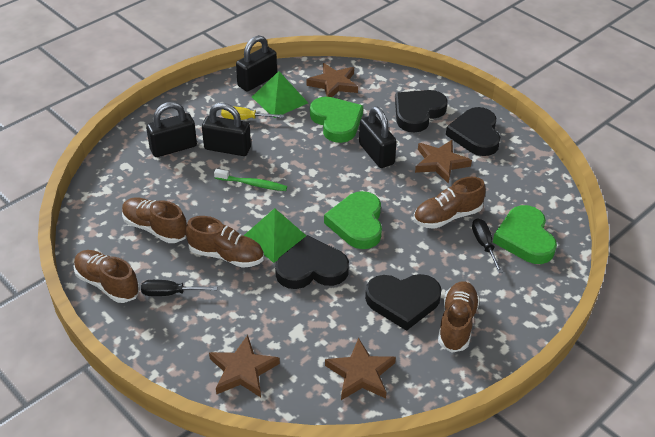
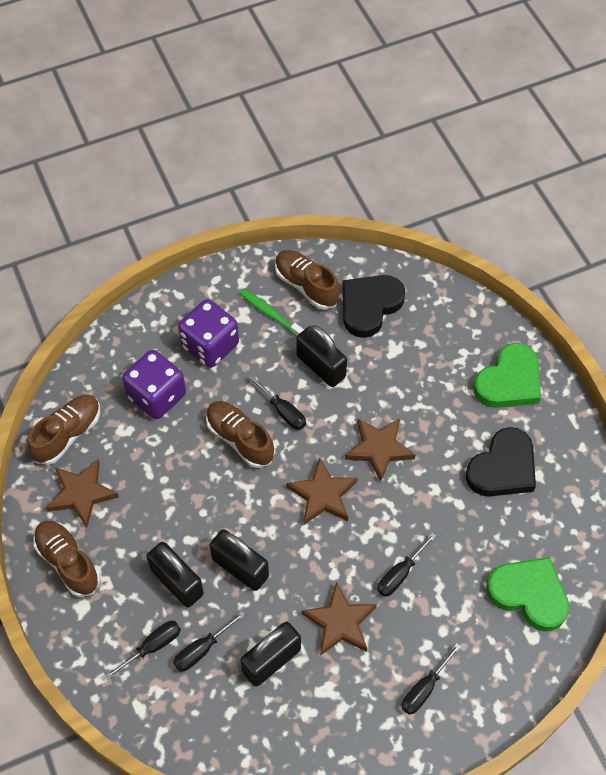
black heart: [275,235,349,289] [365,274,441,331] [395,90,447,132] [446,107,500,156] = 4 -> [342,275,405,338] [466,427,536,497] = 2
black screwdriver: [141,280,217,296] [472,218,503,273] = 2 -> [105,621,181,680] [173,611,246,672] [248,375,306,430] [378,532,437,597] [402,643,461,715] = 5
brown shoe: [73,250,140,303] [122,197,187,243] [186,216,264,268] [413,177,486,229] [438,281,480,353] = 5 -> [28,395,100,465] [33,521,100,597] [206,401,275,468] [275,250,340,310] = 4
green heart: [310,97,363,143] [324,191,382,249] [493,205,557,264] = 3 -> [473,343,541,408] [486,557,570,632] = 2
green pyramid: [244,208,306,263] [252,71,308,118] = 2 -> none = 0
purple dice: none = 0 -> [122,350,186,420] [178,299,239,368] = 2
yellow screwdriver: [221,106,284,120] = 1 -> none = 0

